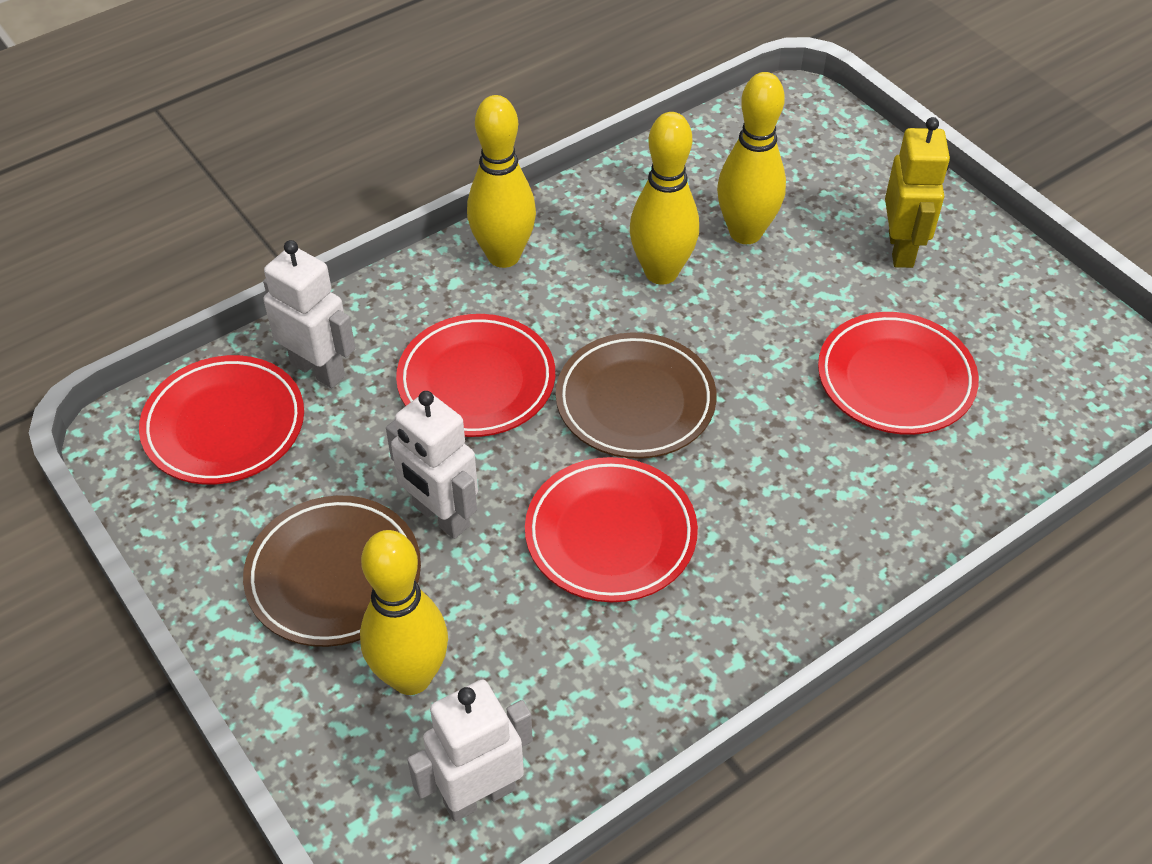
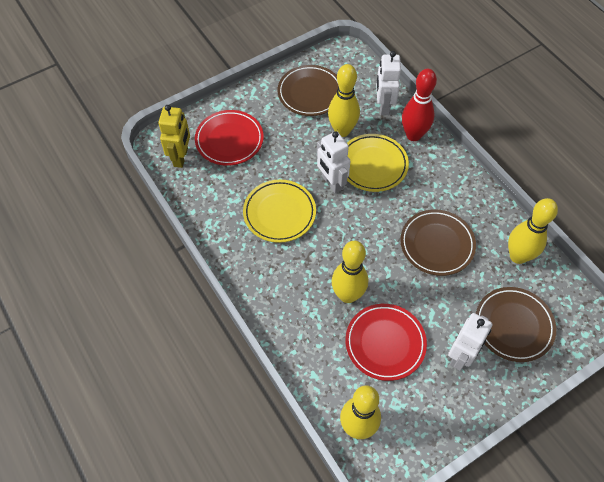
brown plate: [243,495,421,647] [556,332,716,459] = 2 -> [278,65,339,116] [400,209,476,276] [476,287,556,362] = 3
red bowling pin: none = 0 -> [402,69,437,141] = 1
red plate: [139,355,304,485] [396,314,555,437] [525,457,698,602] [818,312,979,435] = 4 -> [195,110,264,166] [345,304,427,381] = 2
yellow plate: none = 0 -> [243,180,316,243] [347,134,409,192] = 2

